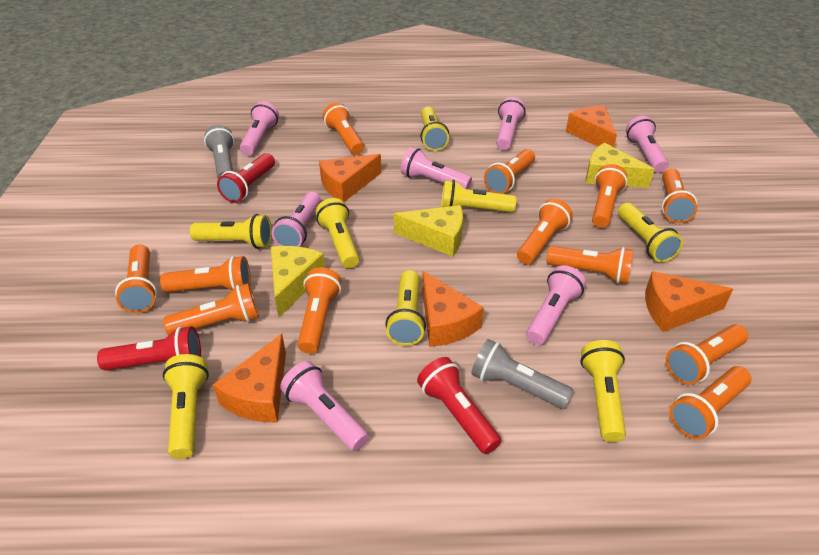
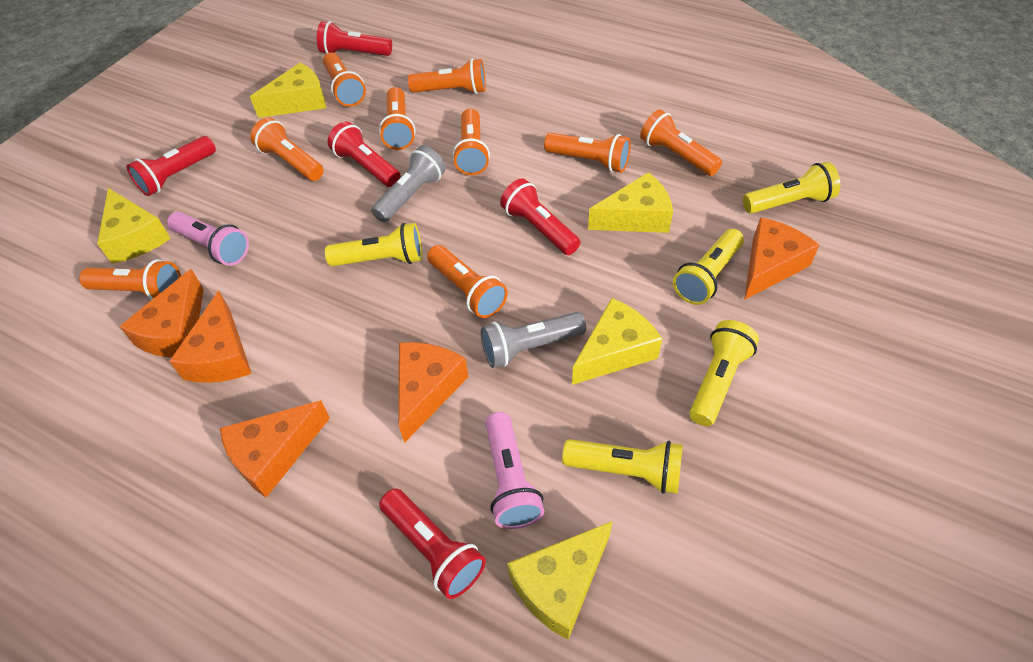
orange flashlight: [115,244,157,313] [160,256,251,292] [163,283,259,336] [298,267,341,354] [323,103,364,155] [484,149,535,194] [517,198,573,265] [546,246,633,284] [592,164,627,228] [662,168,697,223] [666,324,748,385] [669,366,751,439] = 12 -> [79,259,181,300] [250,117,324,181] [323,53,366,107] [379,87,415,150] [408,58,486,94] [427,245,508,318] [452,109,490,175] [544,133,631,173] [640,109,722,176] = 9
pink flashlight: [240,101,279,156] [272,192,321,247] [280,361,369,451] [401,147,472,189] [496,97,526,150] [526,265,586,345] [626,116,668,173] = 7 -> [167,212,249,266] [485,412,544,529] = 2
red flashlight: [97,326,201,370] [217,153,275,203] [417,357,501,454] = 3 -> [127,136,216,196] [317,21,392,56] [328,121,401,187] [379,488,486,599] [500,178,580,255] = 5
yellow cheese: [271,246,325,317] [394,205,463,257] [586,143,655,188] = 3 -> [97,188,171,264] [250,62,326,118] [507,521,613,640] [572,298,662,385] [588,172,673,233] = 5
yellow flashlight: [163,354,209,459] [190,214,272,249] [316,198,359,268] [385,270,426,346] [420,107,449,151] [441,180,516,212] [580,340,626,442] [618,203,683,263] = 8 -> [325,223,422,266] [562,439,683,494] [673,229,744,305] [689,320,759,426] [743,162,840,214] = 5

